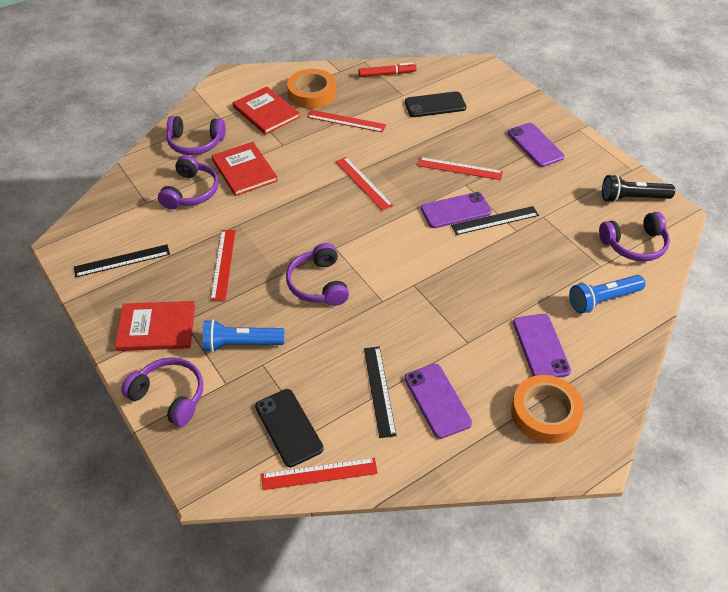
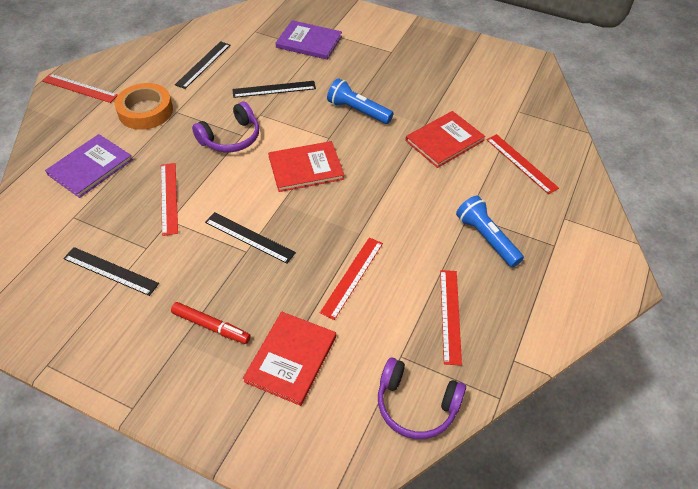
black flashlight: [602,174,675,203] = 1 -> none = 0
black phone: [255,389,324,467] [405,91,466,117] = 2 -> none = 0
black ruler: [74,244,170,278] [364,347,397,438] [451,206,539,235] = 3 -> [63,247,159,296] [175,41,230,89] [205,212,296,264] [232,81,316,98] = 4
orange tape: [287,69,336,109] [511,375,584,444] = 2 -> [115,83,173,130] = 1
purple book: none = 0 -> [45,134,133,198] [276,20,342,60] = 2
purple headphones: [121,357,203,427] [158,155,219,209] [166,116,226,155] [286,243,349,306] [599,212,670,262] = 5 -> [192,101,259,152] [378,358,466,439] = 2
purple phone: [405,364,472,439] [421,192,492,228] [508,123,565,167] [513,314,571,378] = 4 -> none = 0

